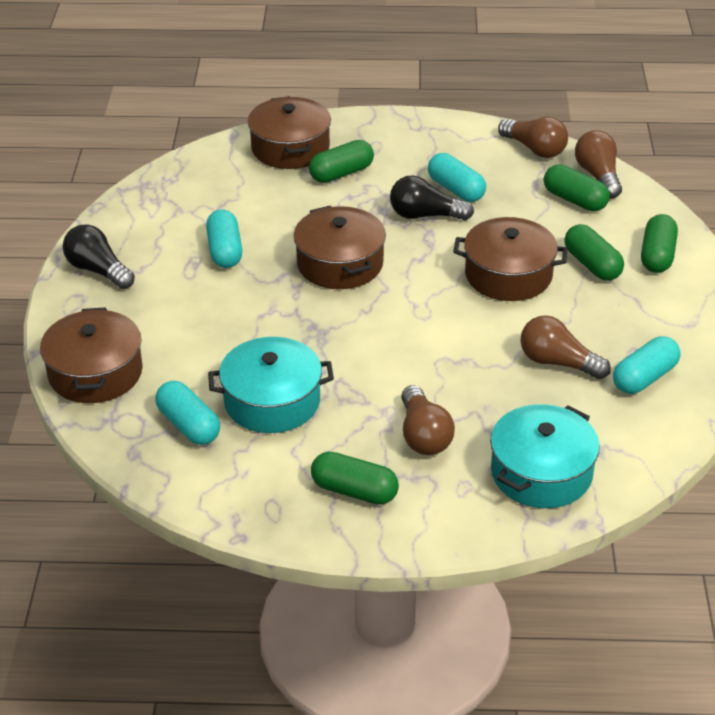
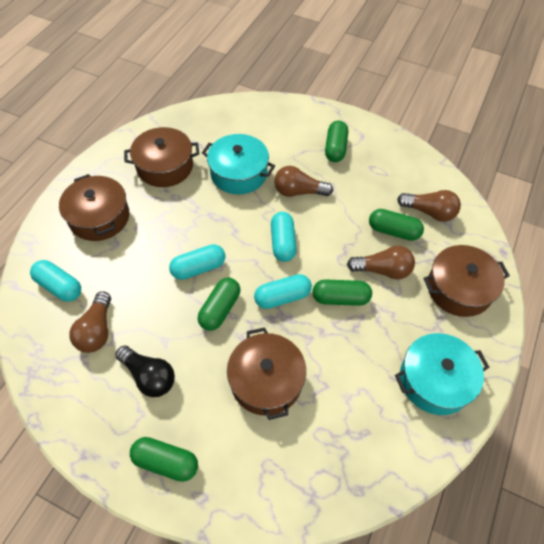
black light bulb: [63,225,135,289] [390,175,474,220] = 2 -> [115,346,175,397] = 1

